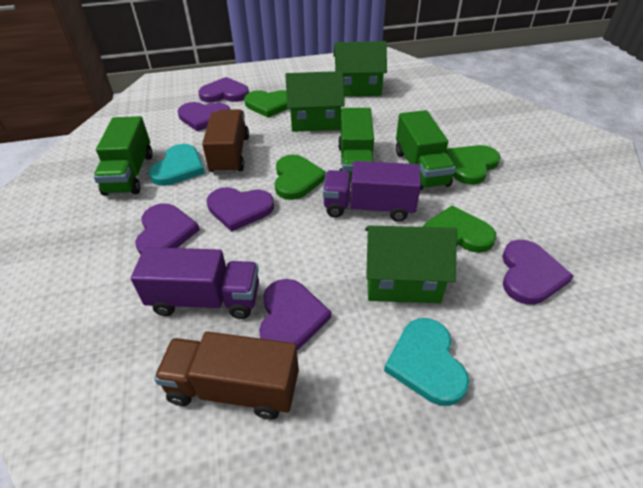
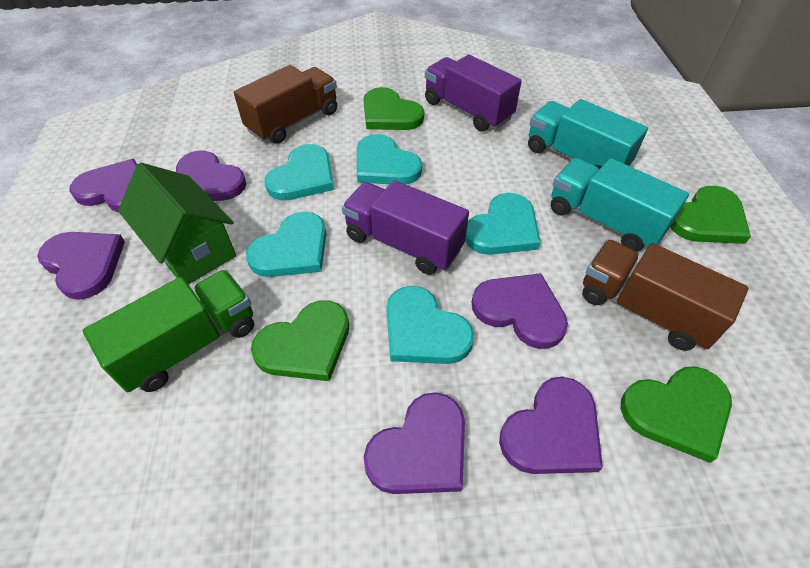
green house: [285,71,345,132] [334,41,387,97] [365,226,457,303] = 3 -> [118,163,236,285] = 1
green truck: [93,116,153,196] [338,108,374,183] [396,110,456,190] = 3 -> [83,270,254,392] = 1
turquoise heart: [149,144,205,186] [384,318,469,406] = 2 -> [246,212,326,277] [264,144,334,200] [357,134,422,184] [386,286,474,364] [465,193,541,255] = 5
turquoise truck: none = 0 -> [528,99,648,169] [551,158,689,252] = 2

